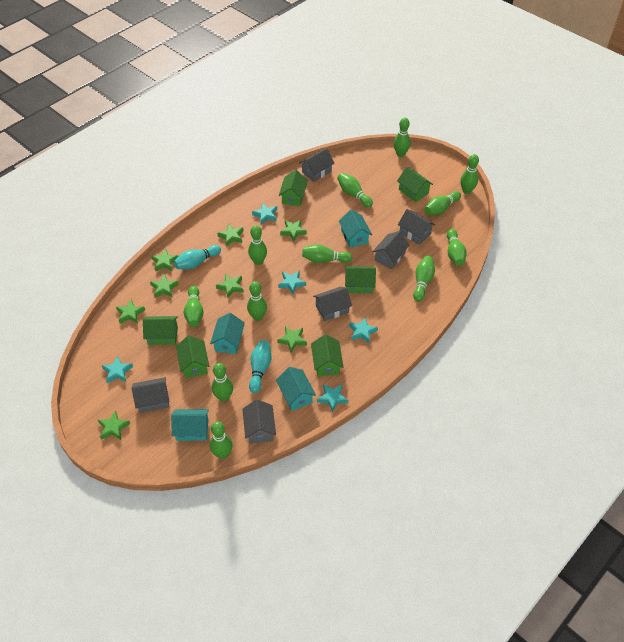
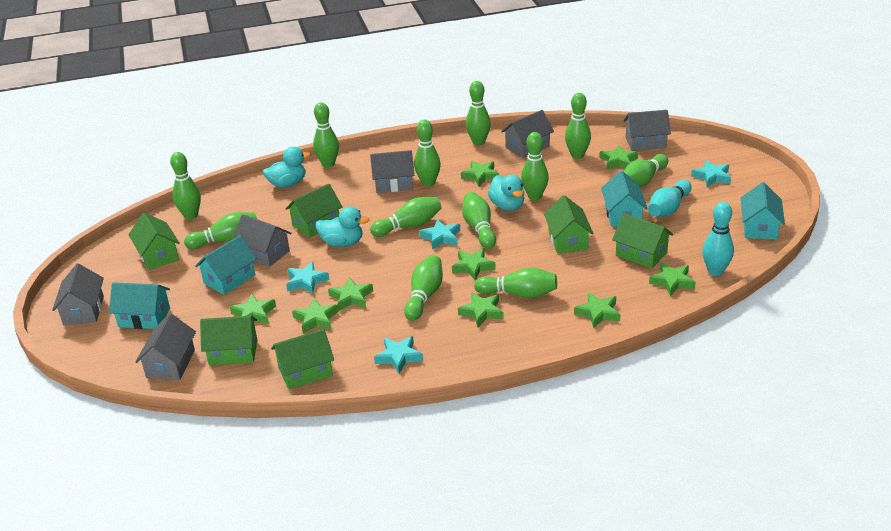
green star: [98,410,130,440] [116,299,145,324] [150,274,179,298] [151,249,179,271] [216,274,244,298] [217,224,244,247] [277,327,307,353] [280,220,307,241] = 8 -> [230,294,276,324] [292,298,339,333] [328,277,373,311] [452,248,496,281] [458,292,504,327] [461,161,499,187] [574,292,621,328] [600,145,638,170] [649,262,696,296] = 9
turquoise duck: none = 0 -> [263,147,311,188] [315,207,369,247] [488,175,525,211] = 3
turquoise star: [102,356,133,383] [252,203,277,224] [278,271,306,294] [317,384,348,413] [349,317,378,343] = 5 -> [286,262,329,294] [374,336,423,374] [419,219,460,249] [691,160,731,187] = 4

